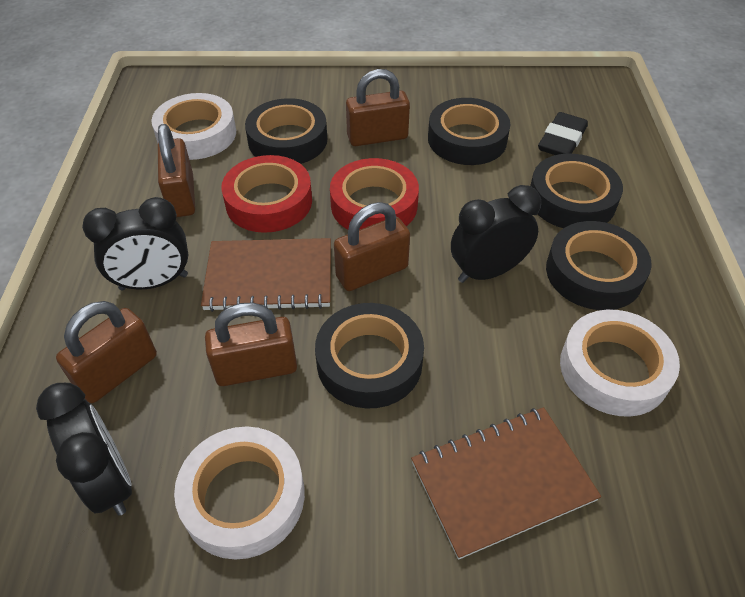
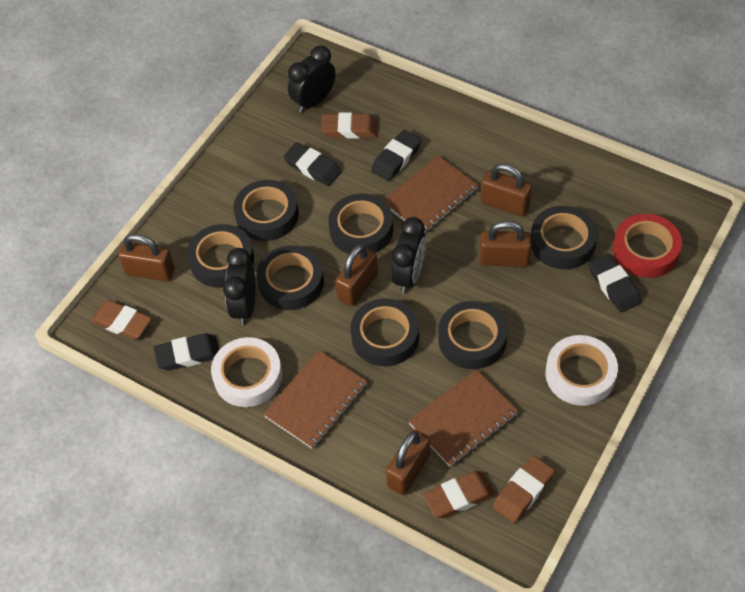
black eraser: [538,112,588,155] = 1 -> [154,333,219,370] [283,142,342,186] [371,130,422,181] [589,253,641,313] = 4
black tape: [245,98,327,164] [315,303,424,409] [428,98,511,165] [530,154,623,228] [546,221,652,310] = 5 -> [187,224,254,288] [234,180,299,241] [256,245,324,310] [328,194,393,254] [350,298,419,366] [438,301,507,369] [531,206,598,269] = 7
brown eraser: none = 0 -> [91,300,152,340] [321,112,378,139] [424,471,495,518] [493,455,555,523] = 4
brown notebook: [201,238,331,312] [411,407,601,560] = 2 -> [263,350,367,449] [383,155,478,233] [408,369,519,467] = 3
red tape: [221,155,312,233] [330,158,419,230] = 2 -> [613,214,682,278] = 1
white tape: [151,93,236,160] [174,427,305,560] [560,309,680,417] = 3 -> [211,337,282,407] [545,335,618,406] = 2

